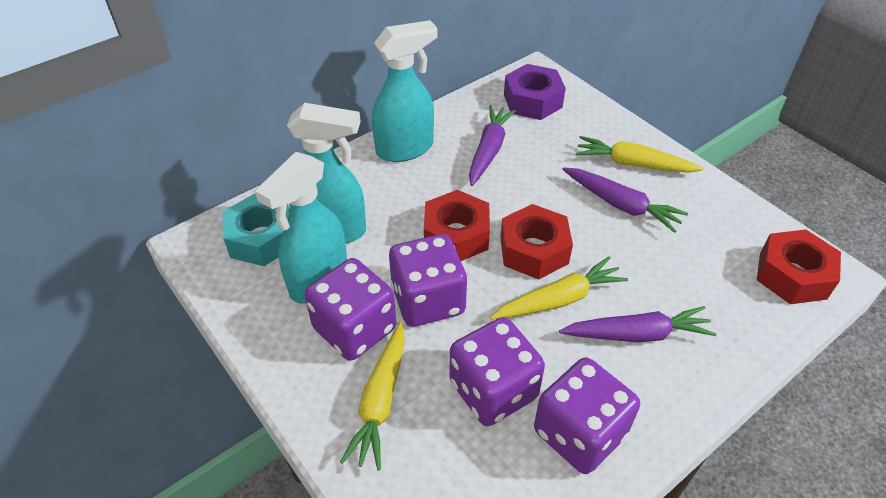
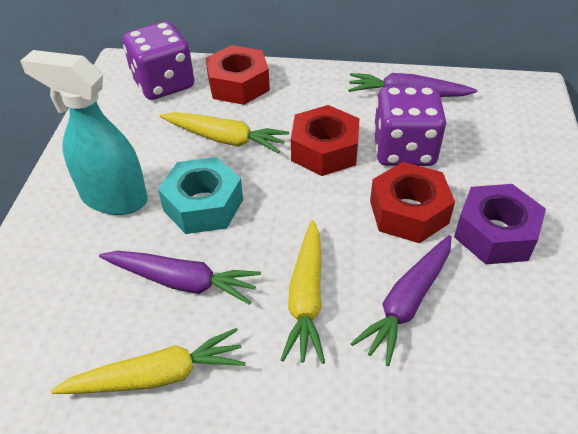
purple dice: [305,258,396,361] [389,234,467,327] [449,317,545,426] [534,357,640,474] = 4 -> [123,21,194,100] [374,86,446,166] = 2
turquoise spray bottle: [255,152,347,304] [287,103,366,244] [372,20,437,162] = 3 -> [20,50,148,215] = 1

